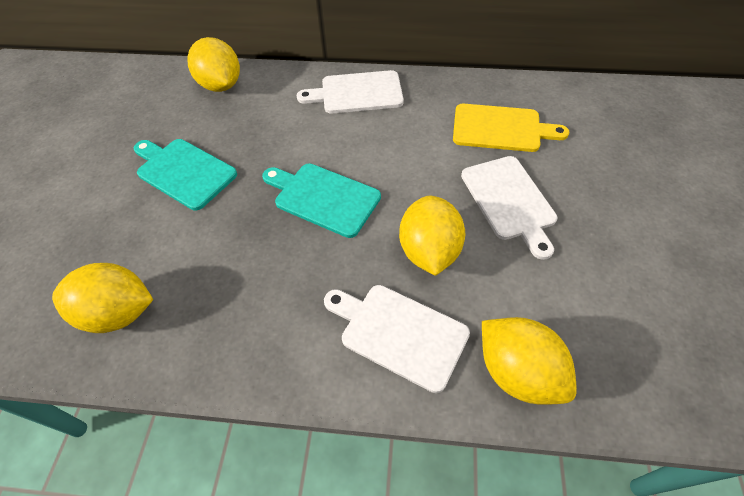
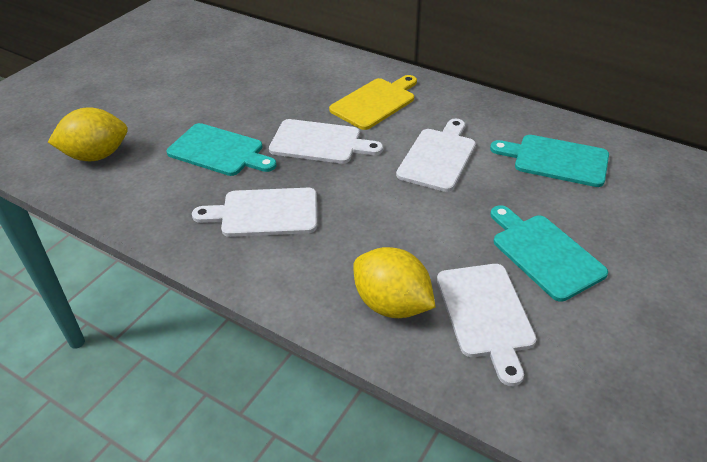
turquoise cutting board: [134,139,237,210] [262,163,381,238] = 2 -> [166,123,277,176] [490,135,609,187] [490,205,608,302] = 3
white cutting board: [297,70,404,113] [324,285,470,393] [461,156,557,260] = 3 -> [192,188,317,237] [269,119,383,164] [396,118,476,192] [437,264,536,386] = 4
yellow lemon: [52,263,153,333] [187,37,240,92] [399,196,465,276] [482,317,577,405] = 4 -> [48,107,128,161] [353,247,436,318] = 2

